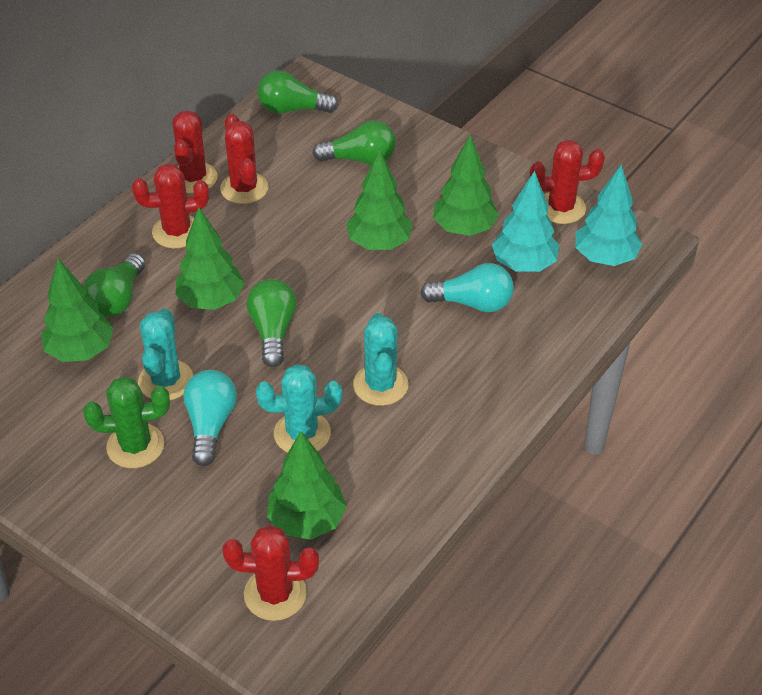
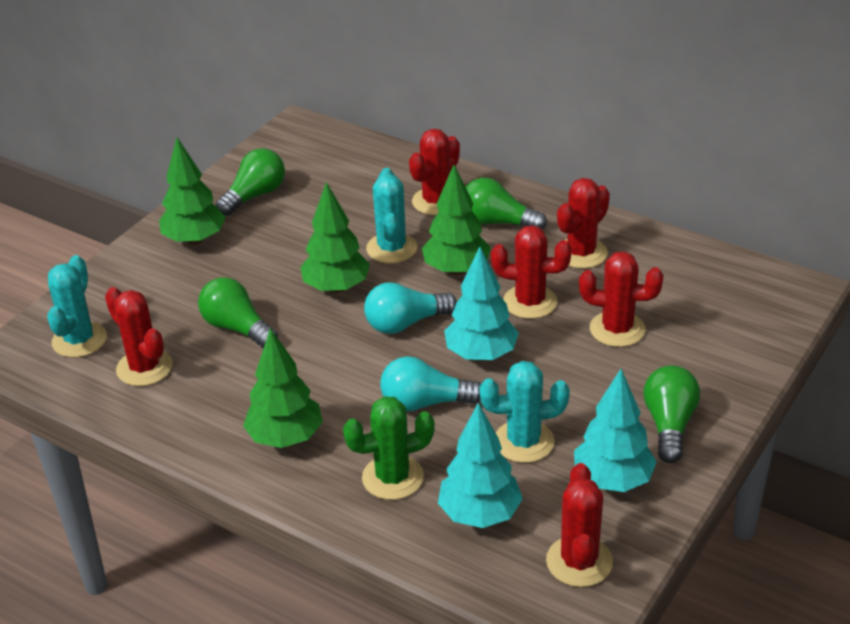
green tree: [41,258,114,362] [176,207,245,310] [267,431,347,540] [346,149,413,250] [433,135,499,236] = 5 -> [159,138,226,245] [243,328,323,448] [300,182,370,293] [422,165,491,275] = 4
red cactus: [132,163,209,248] [172,110,218,194] [220,114,269,204] [222,525,319,621] [530,140,605,224] = 5 -> [105,287,173,386] [409,129,460,215] [491,225,572,319] [546,463,613,587] [557,178,610,269] [579,251,663,347] = 6
turquoise tree: [492,171,559,272] [576,164,642,266] = 2 -> [438,403,523,528] [444,247,519,361] [574,369,657,492] = 3

